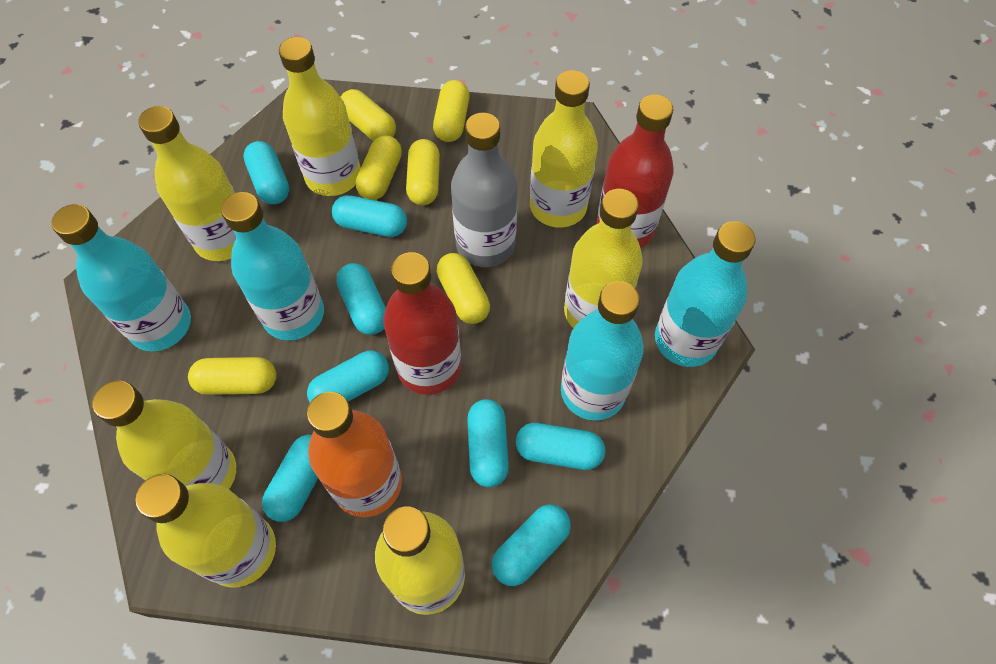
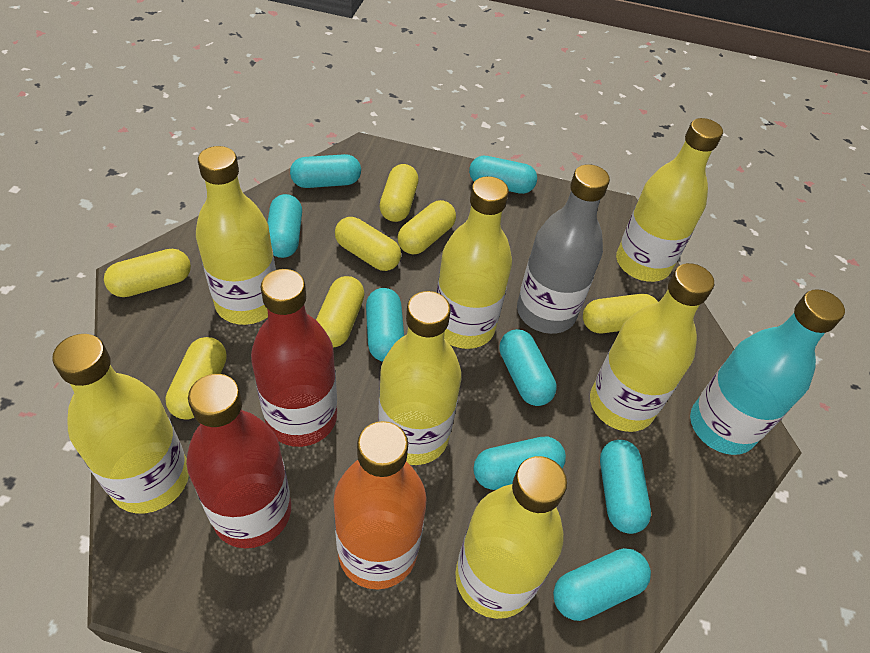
turquoise bottle: [52,204,191,351] [221,192,324,340] [561,281,644,421] [655,221,756,367] = 4 -> [690,289,845,455] = 1
yellow capsule: [188,357,277,395] [341,89,396,141] [356,135,402,200] [406,139,440,205] [433,80,470,142] [437,253,490,324] = 6 -> [104,249,191,297] [165,337,227,420] [316,276,365,348] [335,217,401,271] [379,164,418,222] [398,200,456,254] [583,294,658,333] = 7

